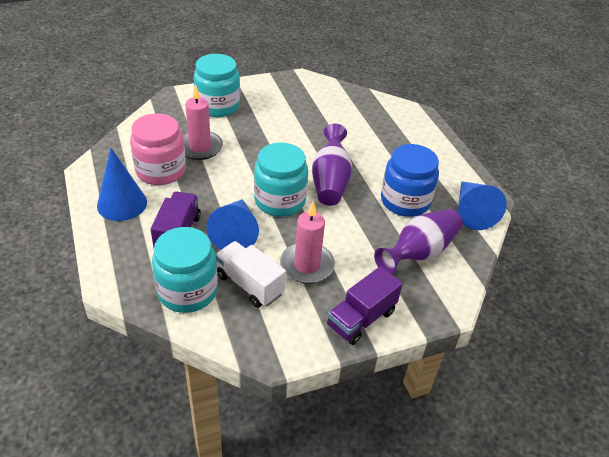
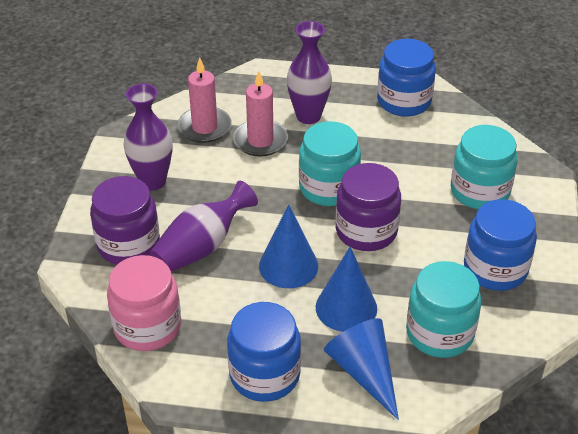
blue jar: [381,144,439,217] = 1 -> [227,302,301,402] [377,39,436,117] [464,199,537,291] = 3
purple jar: none = 0 -> [90,176,160,265] [336,163,401,251] = 2
purple truck: [151,191,201,248] [327,266,403,345] = 2 -> none = 0
purple vase: [312,123,352,206] [374,209,463,274] = 2 -> [123,84,172,190] [150,181,258,272] [287,21,332,124] = 3
white truck: [215,241,286,308] = 1 -> none = 0

